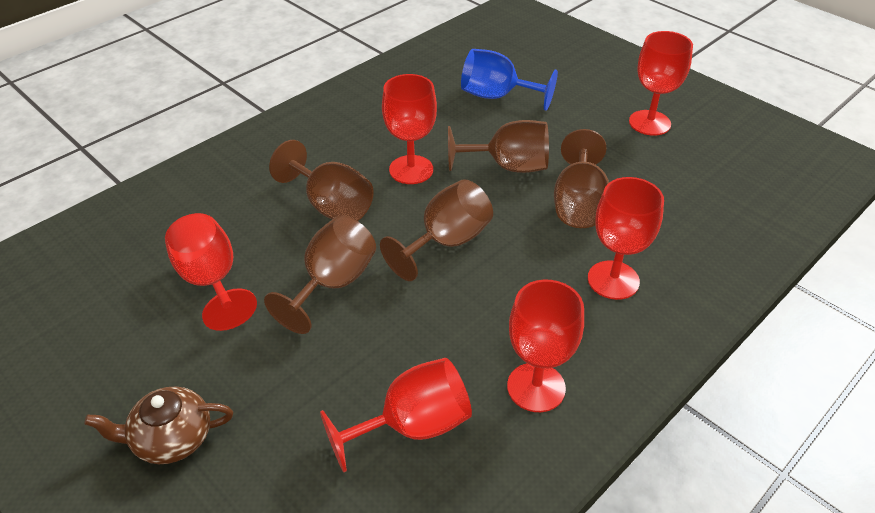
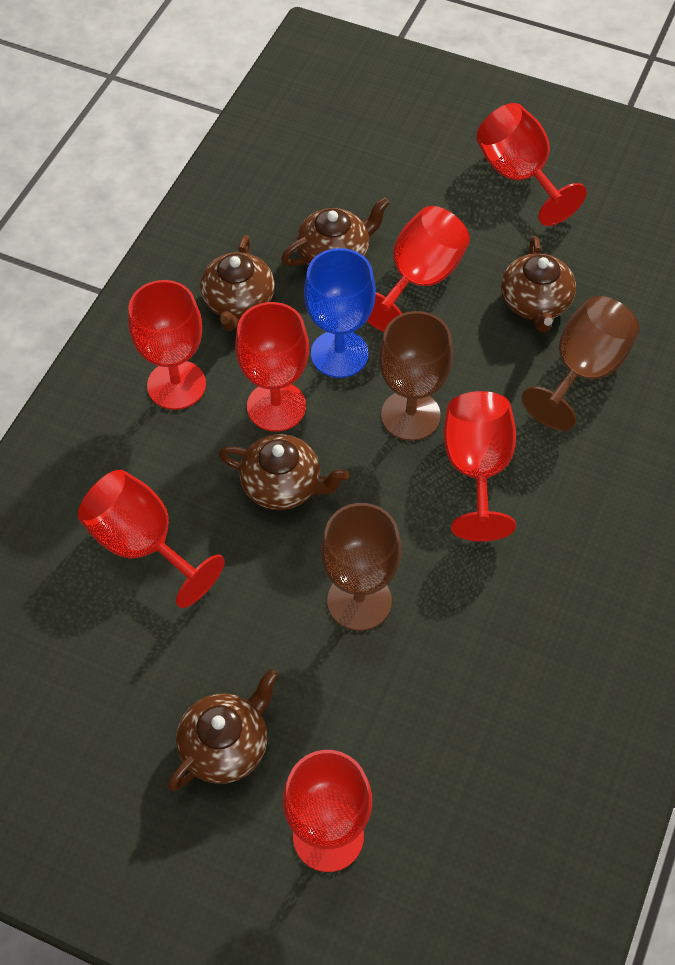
brown goblet: [264,216,376,334] [269,140,374,221] [380,179,493,281] [448,120,549,173] [554,129,609,228] = 5 -> [321,503,402,631] [379,311,453,441] [521,296,640,431] = 3
brown teapot: [84,387,233,464] = 1 -> [168,669,278,791] [200,235,275,331] [218,434,349,510] [281,197,390,266] [501,236,576,332] = 5
red goblet: [165,213,257,331] [320,358,472,472] [382,74,437,184] [507,279,584,412] [588,177,664,300] [629,31,693,136] = 6 -> [78,470,225,608] [128,280,206,410] [235,302,309,432] [283,750,372,872] [367,206,470,332] [444,391,516,541] [476,103,587,226] = 7

